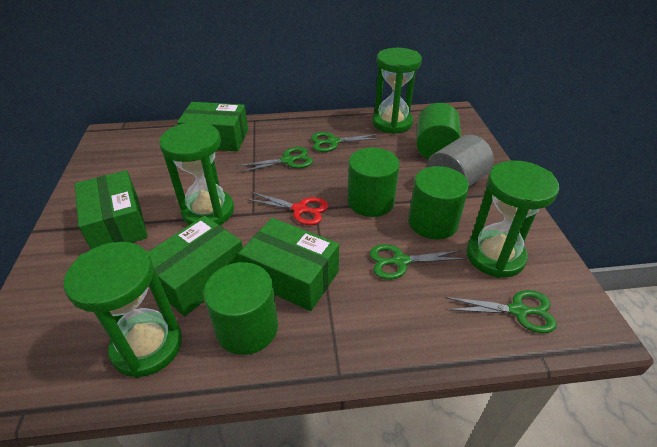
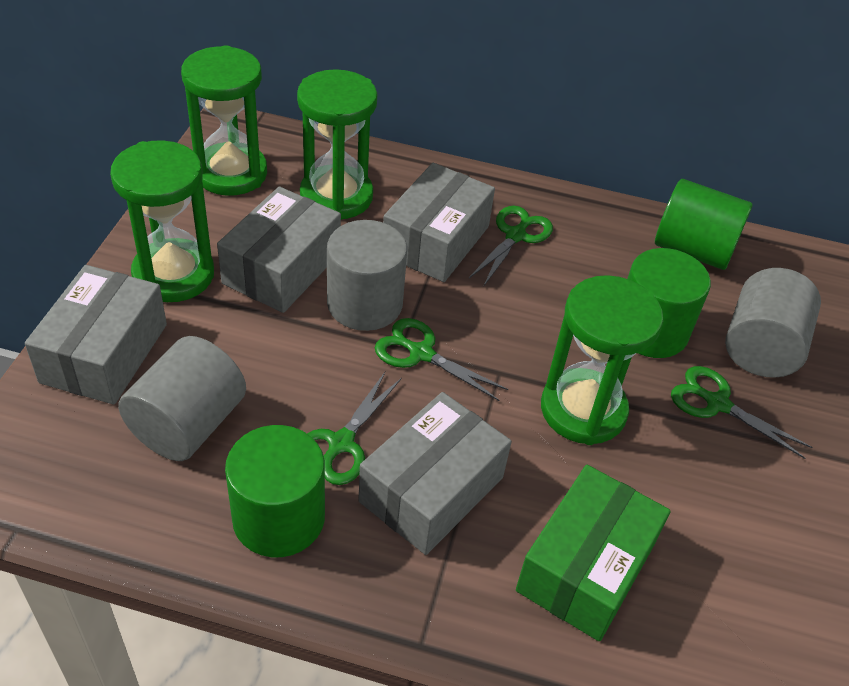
green box: [75,170,148,249] [148,216,243,316] [177,102,248,151] [239,218,339,311] = 4 -> [516,465,670,641] = 1
green cylinder: [204,262,278,355] [347,147,400,217] [408,166,469,239] [416,103,461,160] = 4 -> [225,425,325,557] [627,248,711,358] [655,179,753,270] = 3
grey box: none = 0 -> [25,265,167,405] [217,187,341,313] [358,392,512,555] [383,163,495,282] = 4
grey cylinder: [427,135,494,187] = 1 -> [118,336,246,461] [327,220,407,331] [725,268,821,378] = 3
red scissors: [246,192,328,225] = 1 -> none = 0

